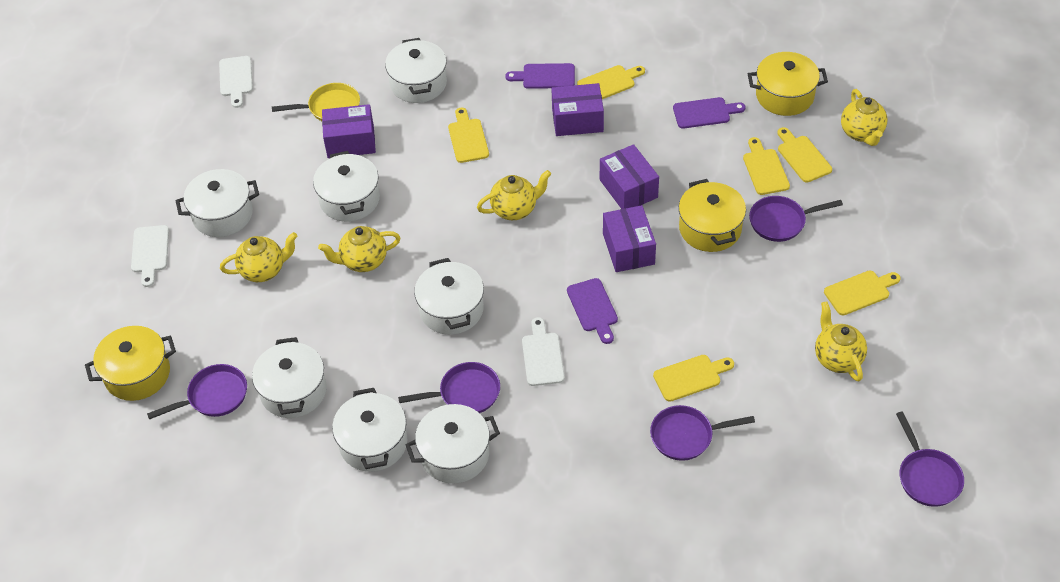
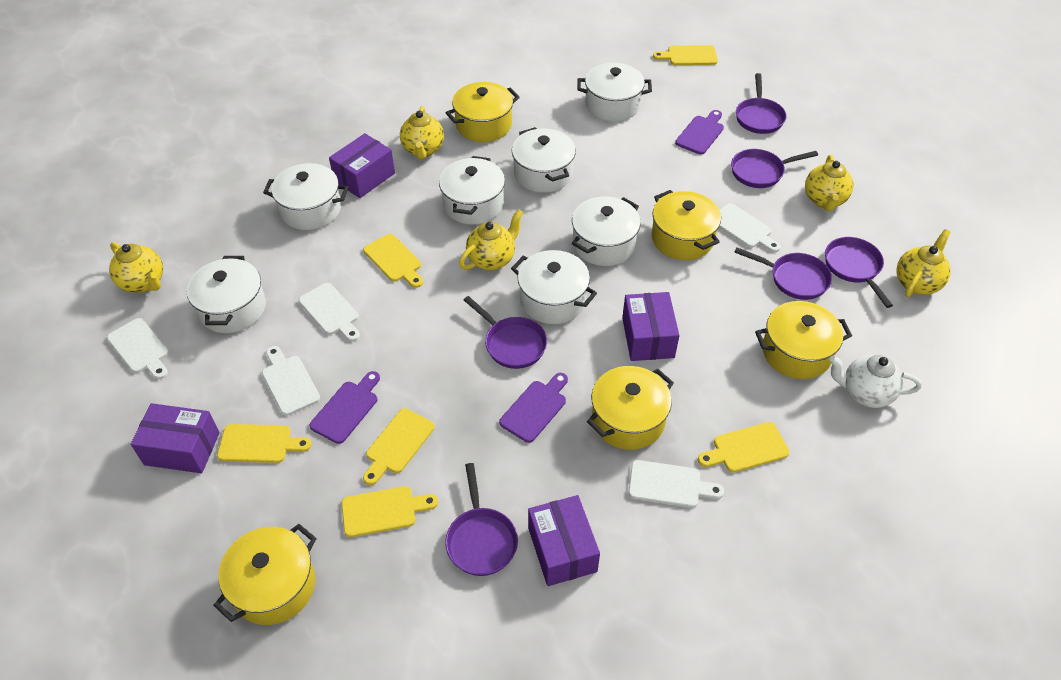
purple pan: [147,364,247,419] [398,362,500,413] [650,405,755,461] [749,196,843,242] [896,411,964,507] = 5 -> [445,463,518,576] [464,296,547,369] [731,149,818,188] [734,247,832,300] [736,73,787,134] [825,237,893,308] = 6
white cutting board: [131,225,169,287] [219,56,253,108] [522,317,565,386] = 3 -> [107,318,169,379] [262,346,320,416] [299,283,360,342] [628,460,724,508] [719,203,781,252] = 5
white teapot: none = 0 -> [829,355,922,408] = 1
yellow pan: [272,83,360,121] = 1 -> none = 0
yellow pot: [85,326,176,401] [679,179,746,252] [748,52,828,116] = 3 -> [213,524,317,625] [446,82,520,142] [587,366,674,450] [651,190,721,260] [755,301,852,379] = 5

